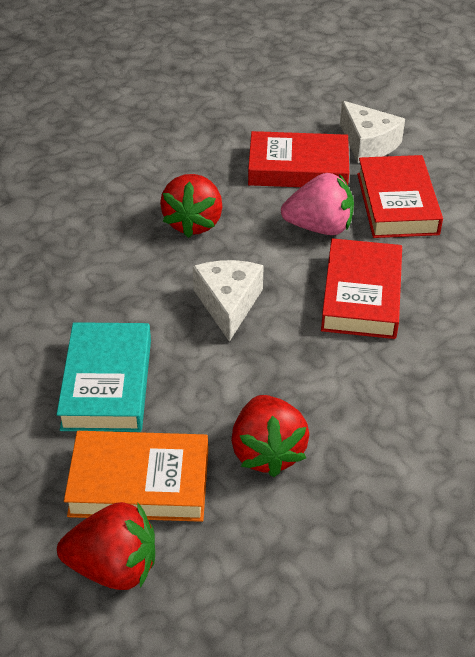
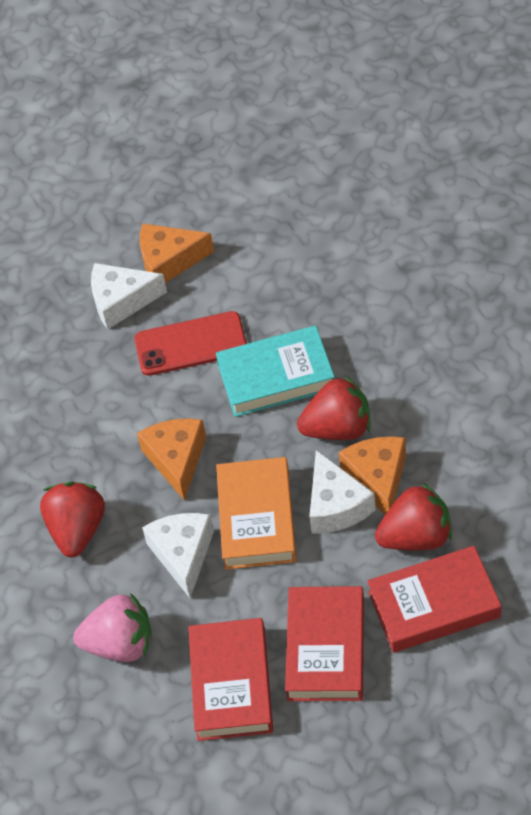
orange cheese: none = 0 -> [137,418,206,501] [140,223,214,283] [339,436,406,515] = 3
red phone: none = 0 -> [135,311,247,376] = 1
white cheese: [193,260,264,342] [340,101,405,163] = 2 -> [91,263,167,329] [142,513,214,598] [309,450,376,534] = 3

